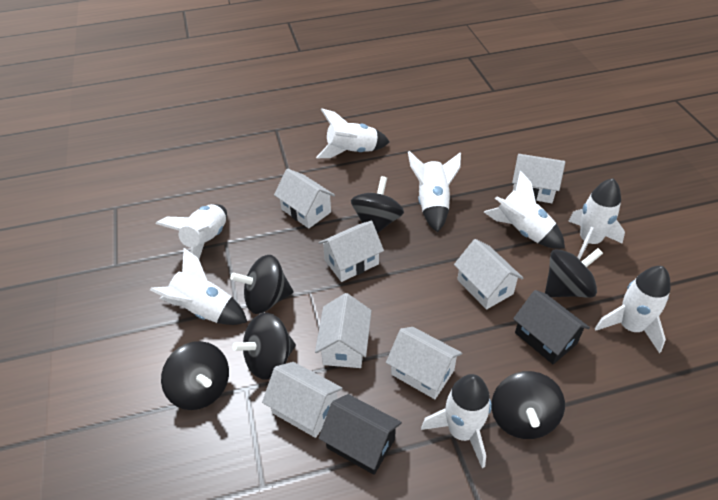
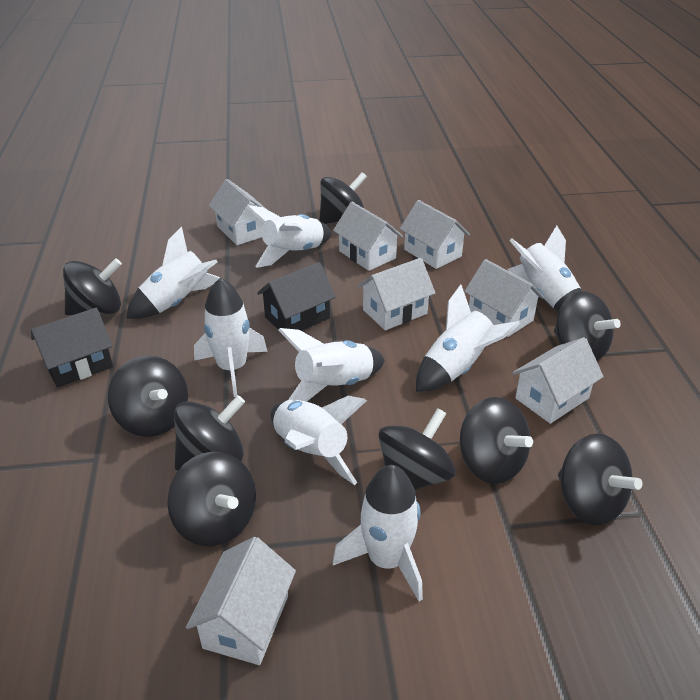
black spinning top: [161,341,229,410] [230,255,293,314] [232,313,296,380] [351,176,404,233] [491,371,565,439] [545,248,603,298] = 6 -> [63,258,122,315] [108,356,188,437] [167,452,256,546] [174,395,245,470] [319,172,367,224] [379,408,456,490] [460,397,533,484] [554,291,621,361] [558,433,642,526] = 9

